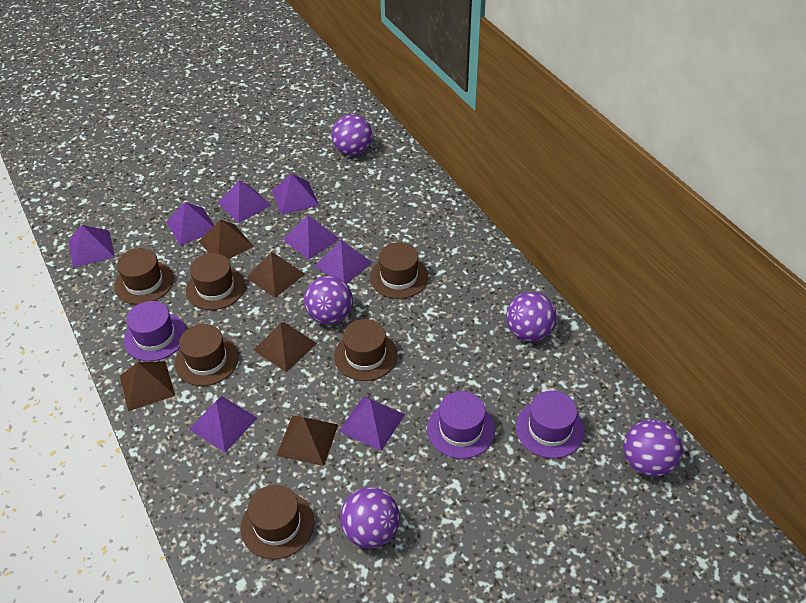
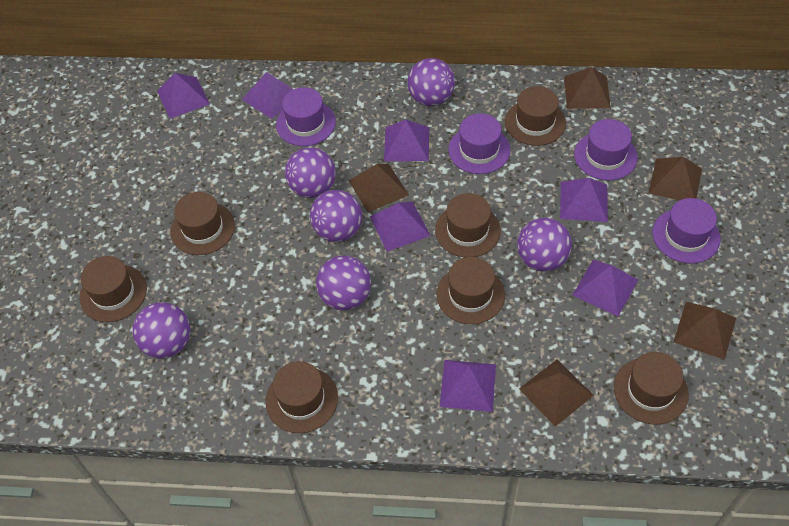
brown hat: [114,248,174,305] [175,324,239,386] [186,253,245,310] [241,485,314,559] [334,319,397,381] [370,242,428,299] = 6 -> [79,256,147,322] [171,192,235,255] [266,361,338,433] [435,193,501,257] [437,257,505,324] [505,86,566,146] [614,352,689,425] = 7
purple ball: [304,276,353,324] [332,114,372,156] [340,487,400,548] [506,292,557,341] [624,419,682,477] = 5 -> [133,302,190,358] [285,147,336,198] [310,190,362,242] [316,256,371,310] [407,58,455,106] [517,218,572,272] = 6
purple hat: [124,301,186,361] [427,391,495,459] [516,391,585,458] = 3 -> [276,87,336,146] [448,113,510,174] [574,119,638,180] [653,198,721,264] = 4
purple pyramid: [69,225,115,268] [166,202,214,246] [189,396,257,452] [218,180,271,223] [272,174,319,215] [283,215,339,260] [315,240,373,284] [339,396,405,451] = 8 -> [157,73,210,119] [242,72,294,119] [370,201,431,252] [384,119,429,161] [440,360,496,412] [560,178,608,222] [573,259,638,317] = 7

